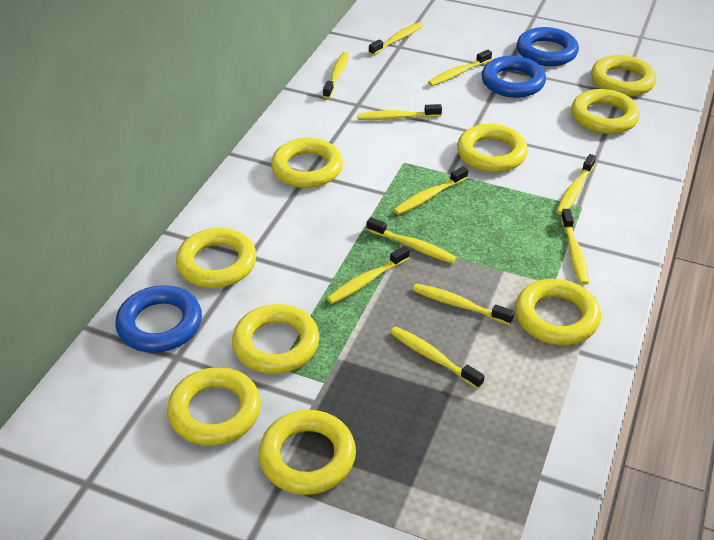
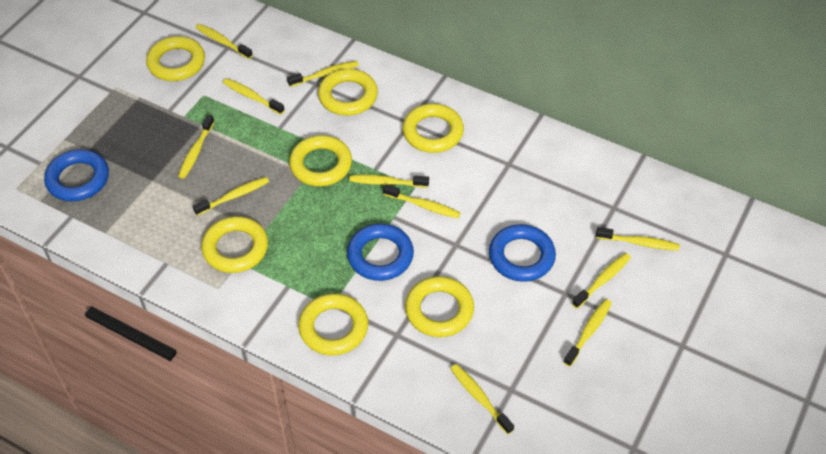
yellow ring: [167,367,261,446] [176,228,256,288] [232,304,319,374] [259,410,356,495] [271,138,343,188] [457,124,528,172] [515,279,601,345] [571,89,640,134] [591,55,656,97] = 9 -> [146,36,205,81] [201,216,268,273] [289,135,352,186] [298,293,368,356] [318,69,378,116] [403,104,464,153] [405,276,474,337] = 7

